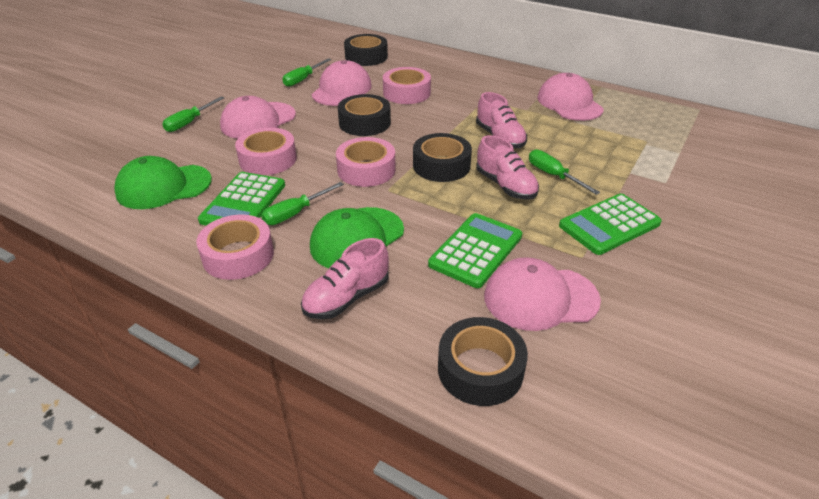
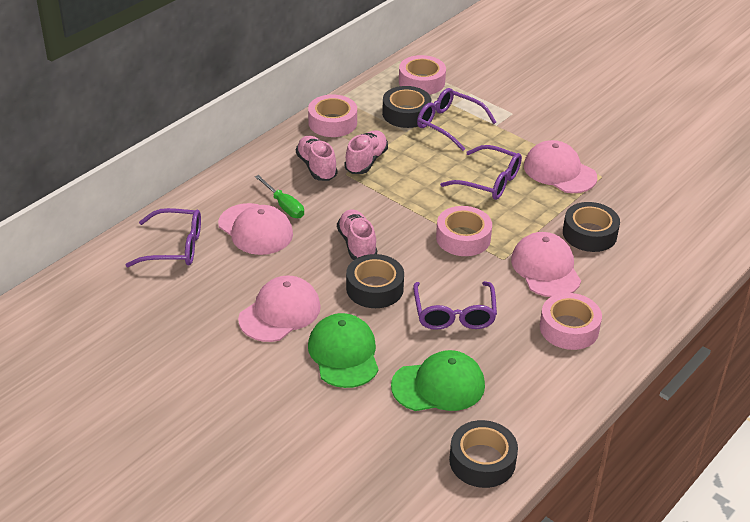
green calculator: [198,172,285,226] [428,213,522,288] [559,194,662,255] = 3 -> none = 0
green screwdriver: [162,96,224,132] [261,182,344,225] [283,58,331,87] [529,150,600,195] = 4 -> [255,175,304,218] = 1
purple glasses: none = 0 -> [126,208,201,267] [413,281,497,330] [417,88,496,151] [440,145,522,200] = 4

